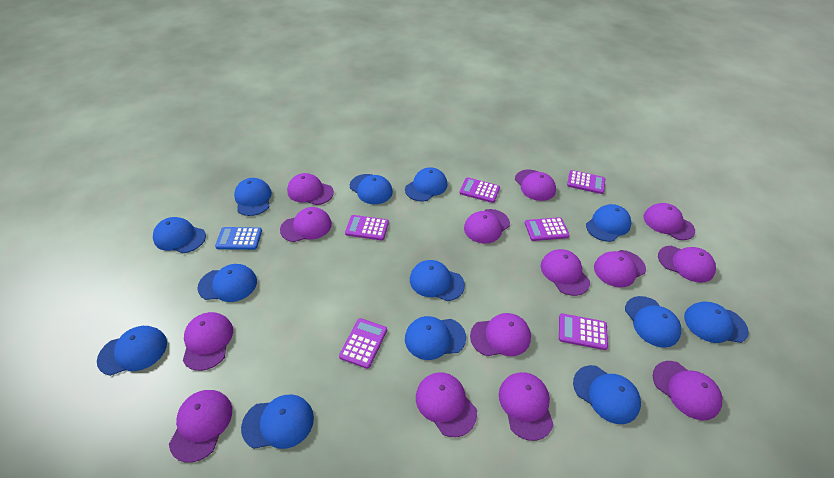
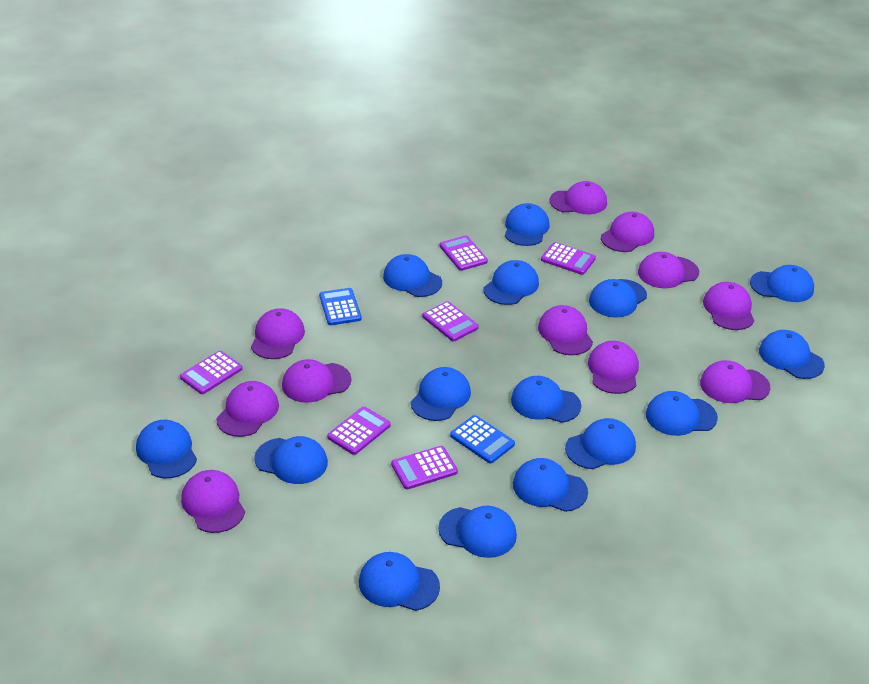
blue calculator: [215,227,262,250] = 1 -> [319,288,362,325] [450,415,515,464] = 2
blue cap: [97,326,167,376] [153,217,206,253] [197,264,257,302] [234,178,272,216] [241,395,314,449] [350,174,393,204] [405,167,447,202] [405,316,466,360] [410,260,465,301] [573,365,641,424] [586,204,631,242] [625,296,681,348] [684,302,749,343] = 13 -> [136,420,197,478] [254,436,328,484] [359,552,440,611] [383,254,442,297] [411,367,471,421] [438,506,517,558] [484,260,539,305] [505,203,550,246] [511,376,581,423] [513,458,588,512] [565,418,636,469] [589,279,647,318] [646,391,718,436] [750,265,814,302] [759,330,825,379] = 15
purple cap: [169,390,232,463] [183,312,233,371] [280,207,332,242] [287,173,334,205] [416,372,477,437] [464,209,510,244] [470,313,531,356] [499,372,554,441] [515,170,556,201] [541,249,590,296] [594,250,646,287] [644,203,695,240] [653,361,722,420] [658,246,716,283] = 14 -> [181,470,245,533] [216,381,279,437] [251,308,305,359] [282,359,351,403] [538,305,593,355] [550,181,607,214] [588,341,639,394] [601,212,654,252] [638,252,699,288] [700,360,770,403] [703,282,754,330] = 11

